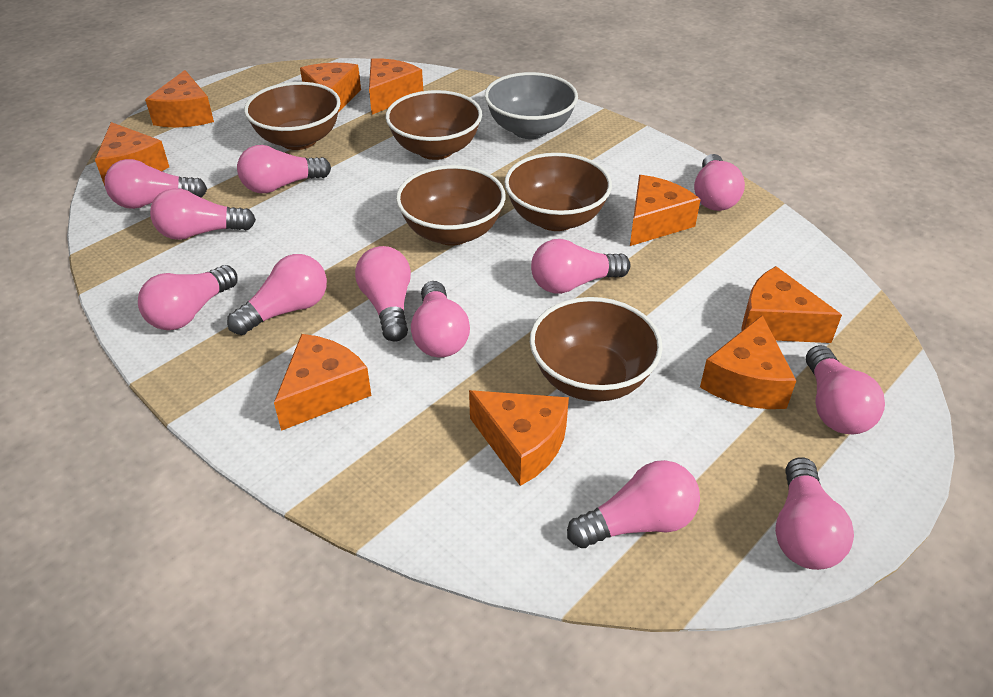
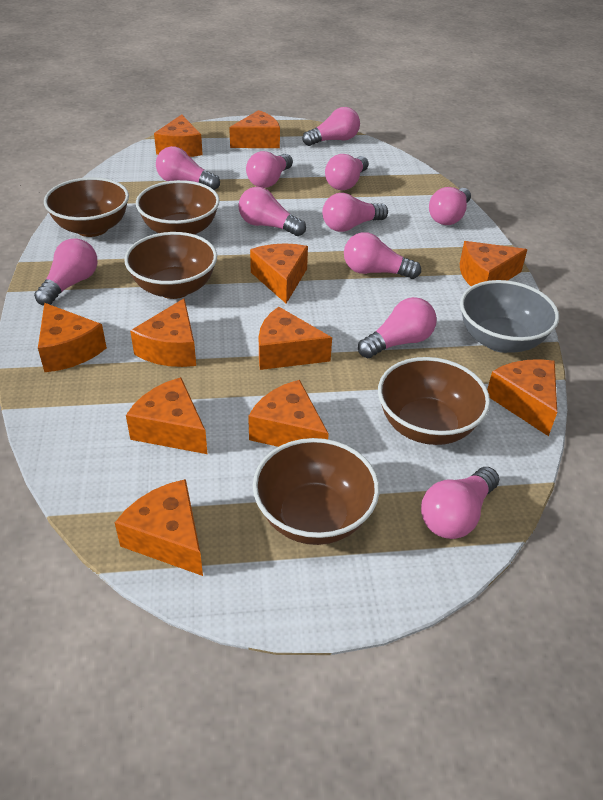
orange cheese: [95,122,169,186] [145,70,214,128] [274,334,371,431] [300,63,361,112] [369,58,423,115] [469,390,569,486] [630,175,701,246] [700,315,796,409] [741,266,842,343] = 9 -> [38,303,107,372] [115,479,203,576] [126,377,207,454] [130,298,196,367] [154,115,203,157] [229,110,280,148] [248,380,329,447] [250,243,308,304] [259,307,332,370] [460,241,528,286] [487,359,557,436] = 11
pink light bulb: [105,159,207,209] [138,265,238,330] [150,188,256,240] [227,254,327,335] [237,145,331,193] [355,246,411,342] [411,281,470,357] [531,239,631,294] [567,460,700,548] [694,154,745,211] [775,457,854,570] [806,345,885,434] = 12 -> [34,238,97,306] [156,146,220,190] [238,187,306,236] [246,151,293,188] [302,107,360,146] [322,193,388,232] [325,154,369,190] [344,232,421,279] [358,297,436,358] [421,467,499,539] [429,187,471,225] = 11

